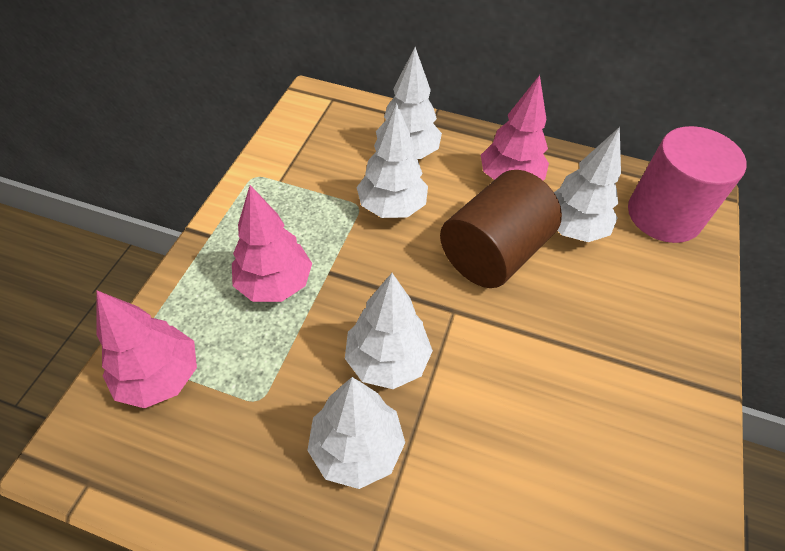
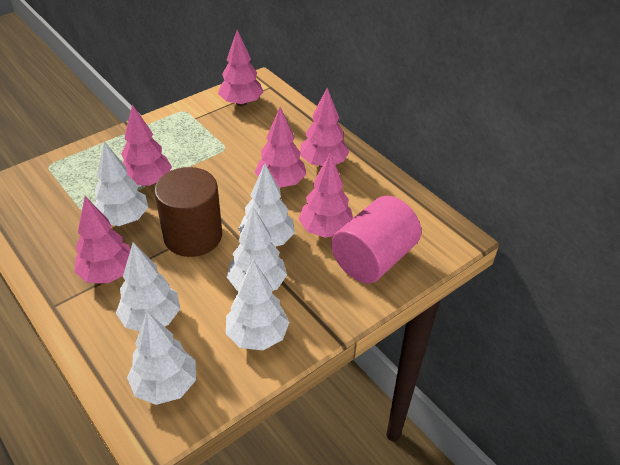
pink tree: [96,291,197,408] [232,185,312,302] [481,75,549,180] = 3 -> [74,196,131,283] [121,104,172,186] [218,30,263,106] [255,107,306,188] [299,154,353,238] [300,88,349,167] = 6
white tree: [307,377,405,489] [345,273,433,389] [357,103,428,218] [376,47,442,159] [554,127,621,242] = 5 -> [95,142,148,226] [116,242,180,331] [127,311,196,405] [226,260,289,350] [227,207,287,291] [238,164,295,246] = 6

